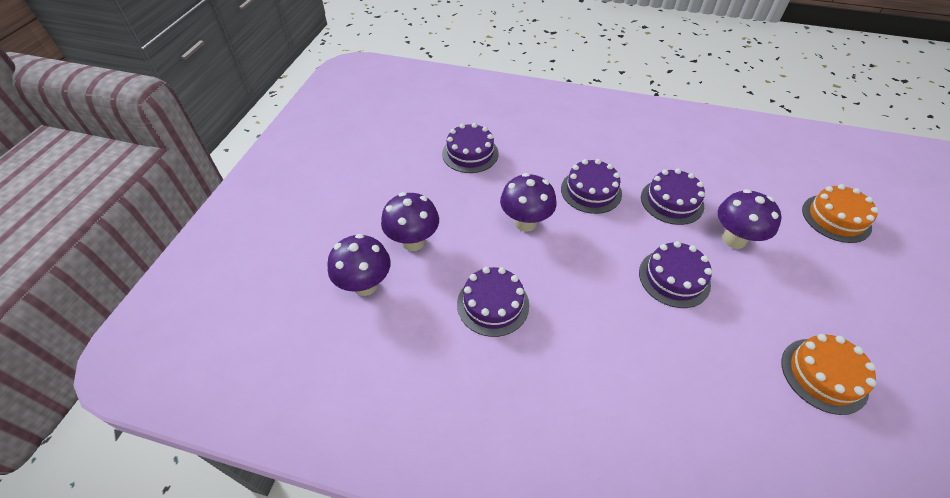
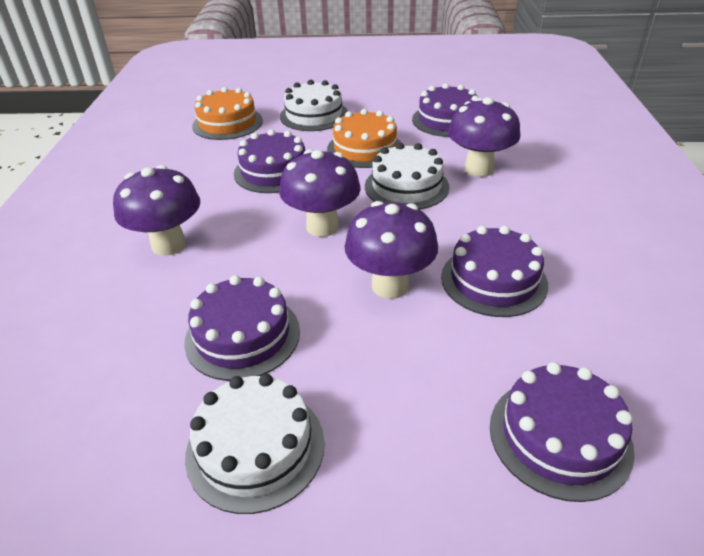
white cake: none = 0 -> [185,374,324,514] [280,80,348,131] [365,143,449,210] = 3

